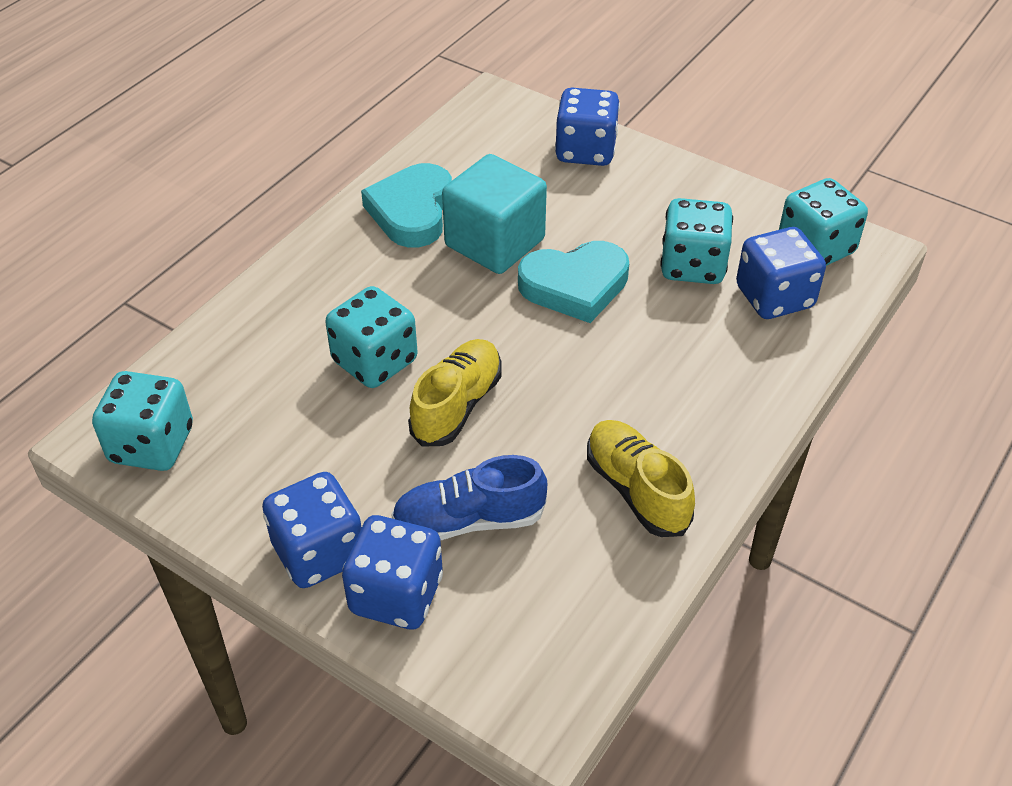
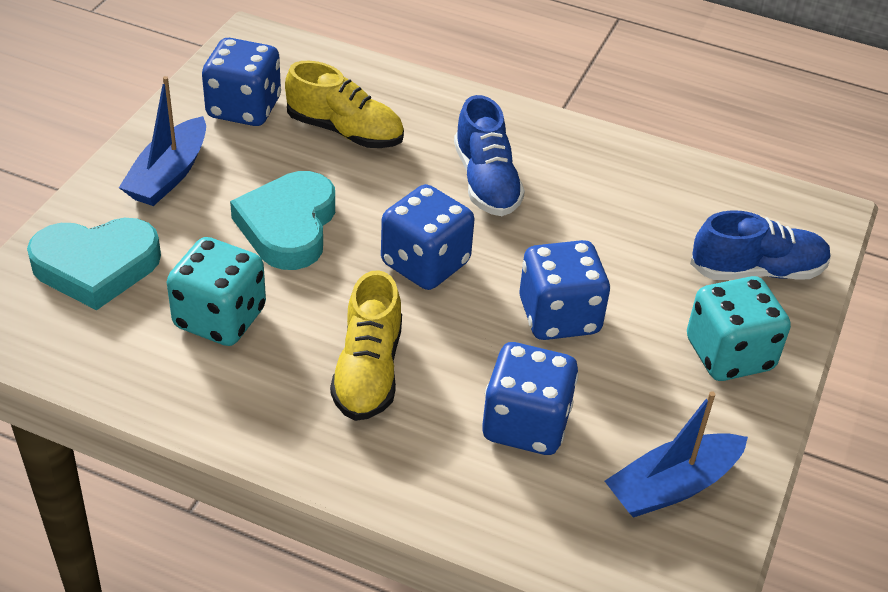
blue boat: none = 0 -> [119,76,206,206] [605,391,748,518] = 2
blue shoe: [391,455,547,540] = 1 -> [454,95,525,216] [690,210,831,280] = 2
turquoise cube: [442,154,547,274] = 1 -> none = 0
turquoise dice: [92,371,193,471] [325,286,418,388] [660,198,733,284] [779,178,868,266] = 4 -> [167,237,266,346] [687,276,791,381] = 2

